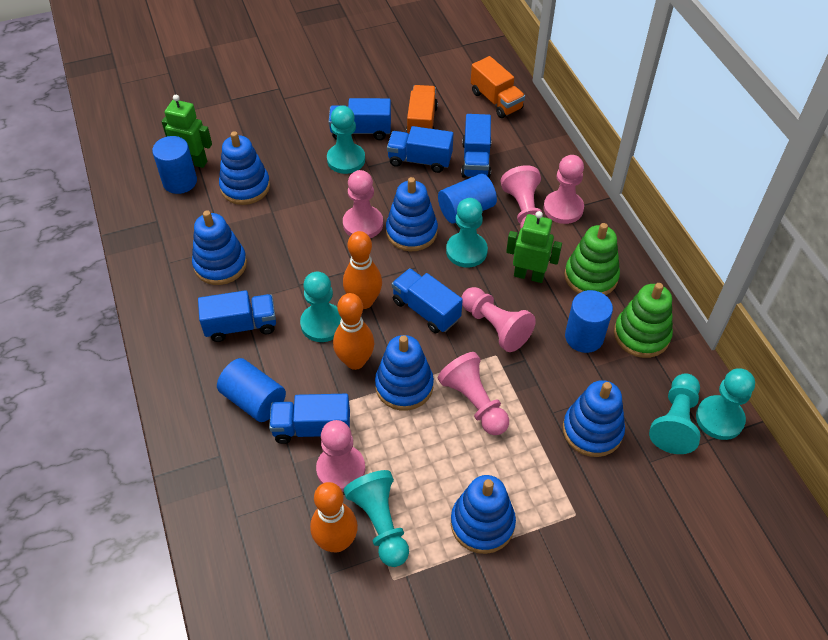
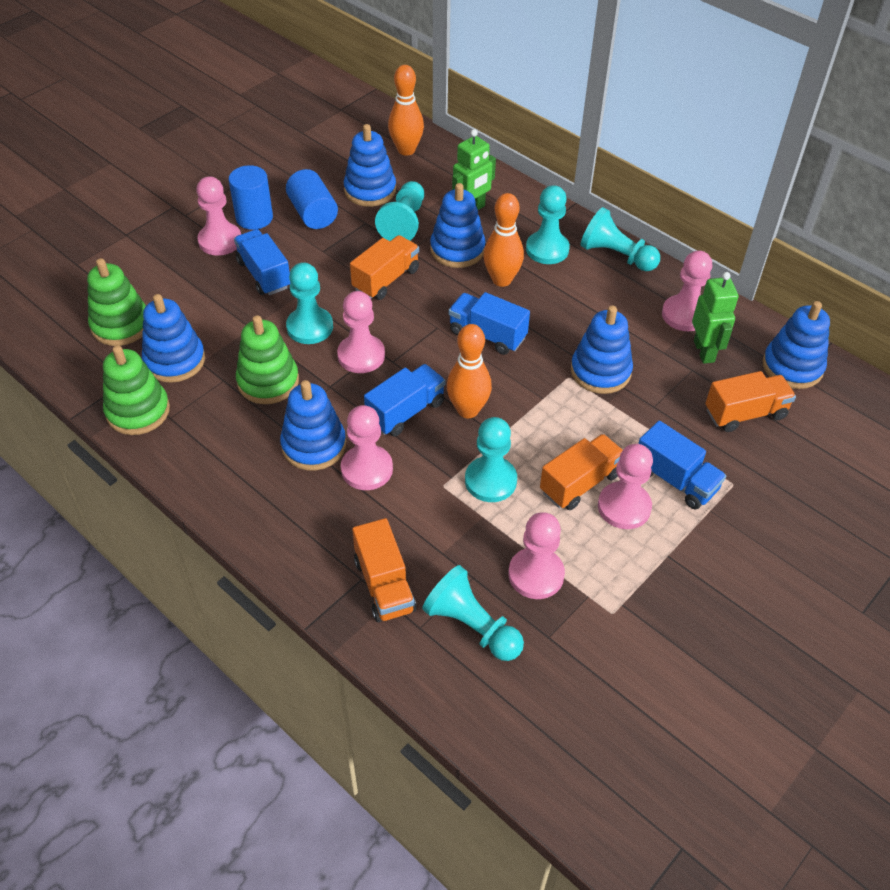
blue cylinder: [152,136,197,194] [217,358,286,422] [438,174,497,224] [565,290,613,353] = 4 -> [229,165,273,230] [286,169,338,229] = 2
blue truck: [198,290,276,342] [269,394,350,444] [329,98,391,140] [387,126,453,173] [392,268,463,333] [461,114,492,178] = 6 -> [234,229,291,295] [364,364,446,437] [449,292,530,355] [638,421,726,510] = 4
green stacking toy: [564,223,620,295] [614,283,673,358] = 2 -> [87,258,146,346] [103,345,170,435] [236,315,299,404] = 3
orange truck: [406,85,438,134] [471,56,525,118] = 2 -> [350,235,419,300] [352,518,417,622] [540,434,623,510] [705,371,796,432] = 4

